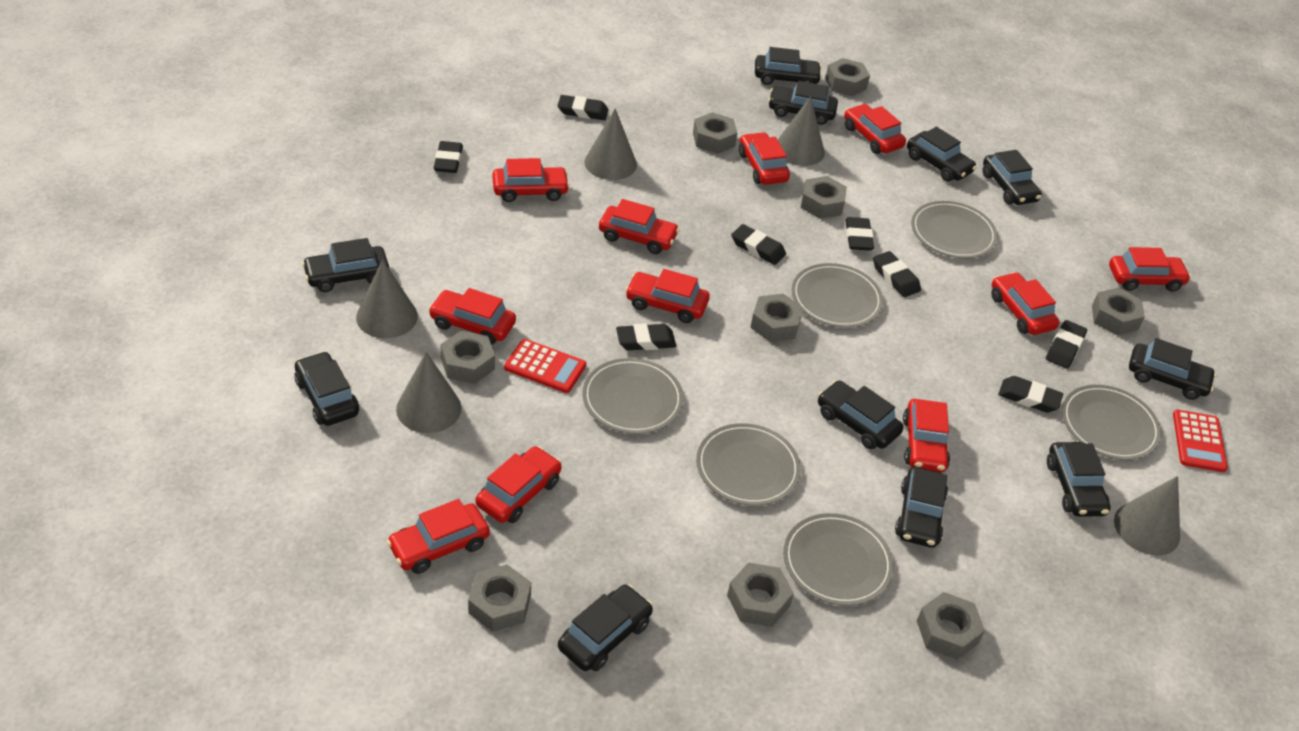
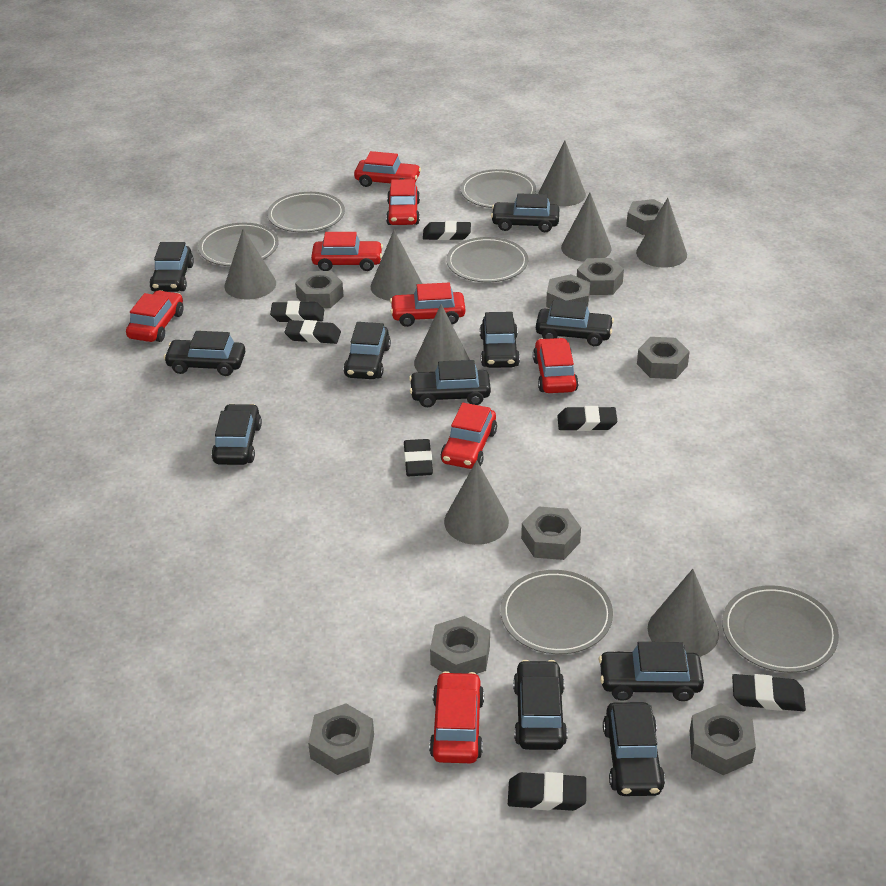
black eraser: [433,141,463,173] [558,95,608,120] [616,323,676,350] [731,224,786,265] [845,217,874,251] [873,251,921,297] [998,376,1063,413] [1046,320,1087,369] = 8 -> [270,301,324,322] [284,320,341,344] [404,439,433,476] [423,221,471,240] [508,772,586,811] [557,406,617,431] [732,674,806,711] = 7
grey cone: [356,260,418,338] [396,352,461,433] [584,108,637,180] [778,96,825,166] [1114,476,1180,555] = 5 -> [225,228,276,300] [371,230,422,301] [414,304,470,372] [444,460,509,545] [539,140,586,206] [561,193,612,262] [636,198,687,268] [648,569,719,657] = 8
red calculator: [504,339,586,393] [1173,410,1228,472] = 2 -> none = 0
red car: [387,499,490,574] [428,288,516,345] [476,446,562,523] [492,158,570,202] [599,199,680,254] [625,269,710,323] [739,132,790,185] [844,104,906,154] [903,399,950,472] [991,272,1059,335] [1109,247,1191,292] = 11 -> [126,290,183,342] [311,232,383,271] [354,151,421,187] [386,179,420,225] [390,283,465,327] [429,671,484,763] [440,403,497,469] [533,338,579,393] = 8

